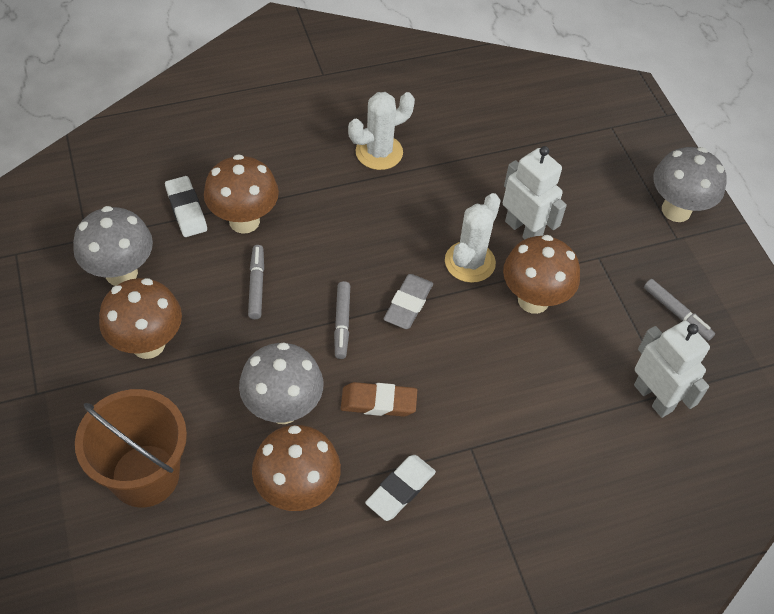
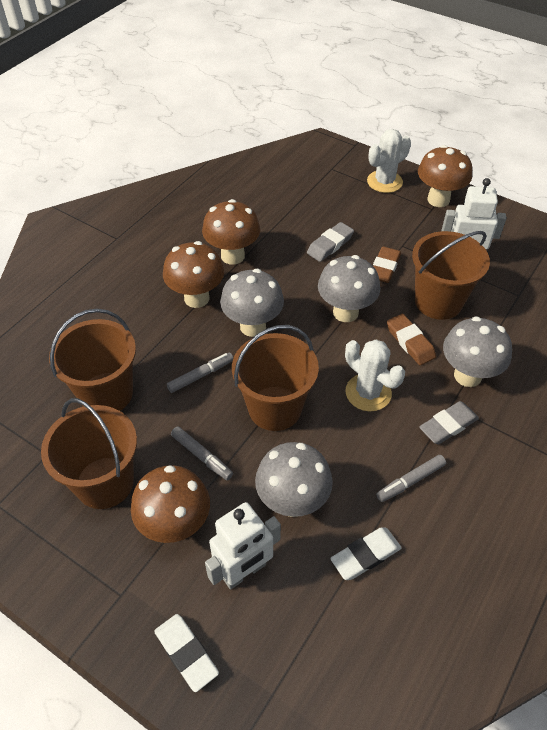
brown bucket: [75,389,187,508] = 1 -> [41,398,137,509] [49,308,136,411] [232,325,319,431] [412,231,490,320] = 4
brown eraser: [341,382,417,417] = 1 -> [373,247,401,283] [387,314,436,365] = 2
grey eraser: [384,274,433,329] = 1 -> [307,222,354,262] [419,401,479,444] = 2
grey mushroom: [73,206,153,286] [239,342,324,424] [653,147,727,222] = 3 -> [220,269,284,337] [255,442,333,517] [318,255,380,322] [443,316,512,387] = 4

